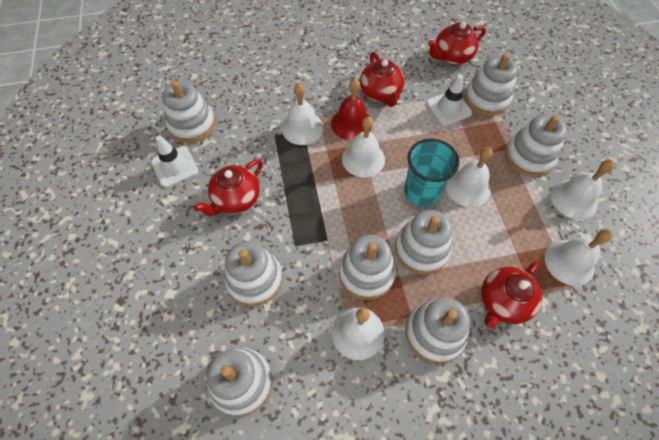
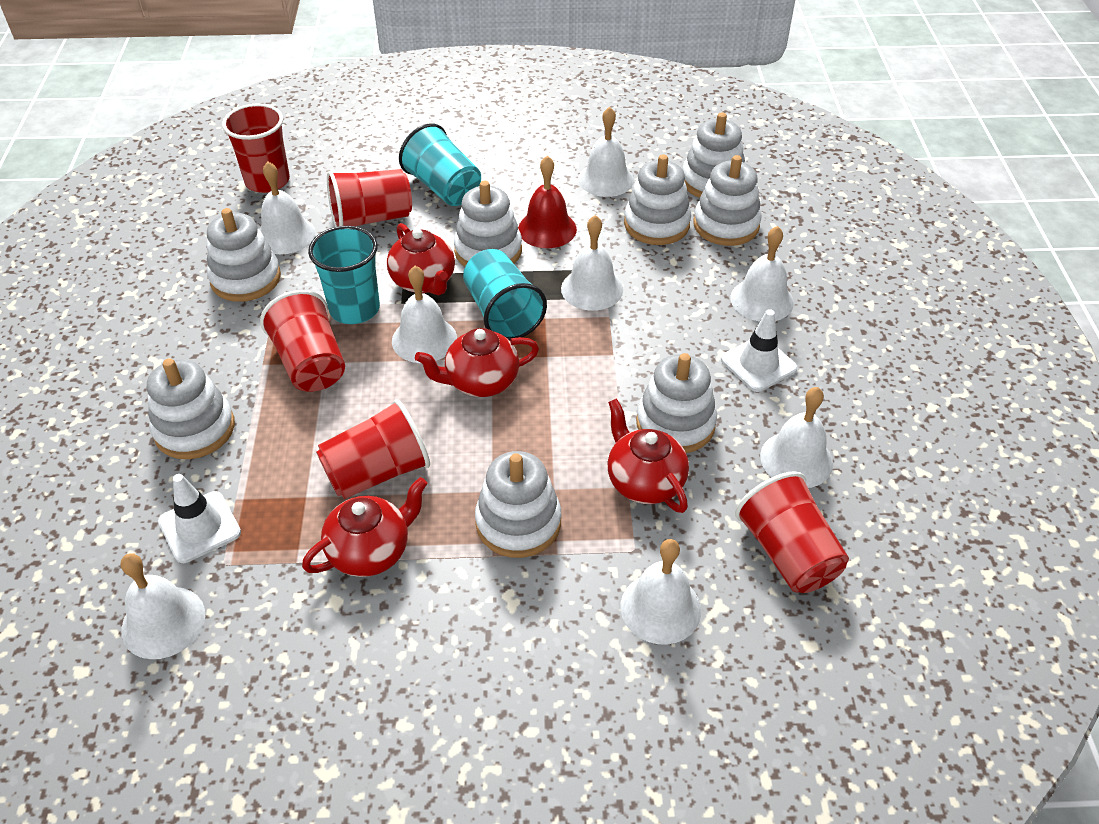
red cup: none = 0 -> [222,104,290,193] [260,290,345,392] [316,399,430,499] [327,169,412,227] [735,471,849,593] = 5
turquoise cup: [404,139,460,206] = 1 -> [308,226,380,324] [399,123,481,206] [463,249,547,341] = 3
white bell: [282,83,323,145] [332,307,385,360] [342,116,385,177] [446,147,493,207] [545,229,613,286] [551,160,614,220] = 6 -> [121,553,205,659] [259,162,316,254] [392,266,457,363] [561,215,623,311] [578,107,634,197] [620,539,701,645] [731,226,794,322] [760,387,833,488] = 8

